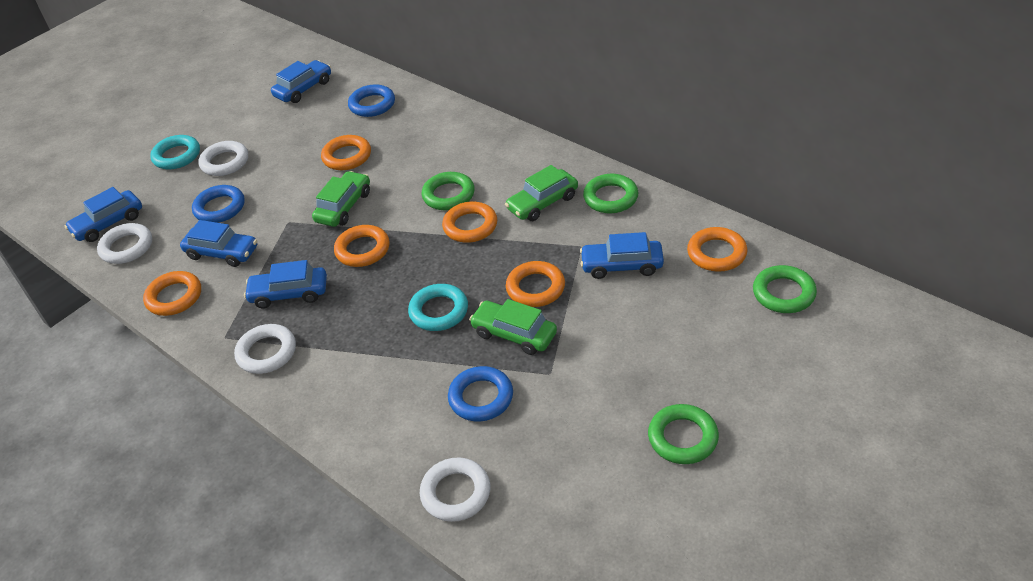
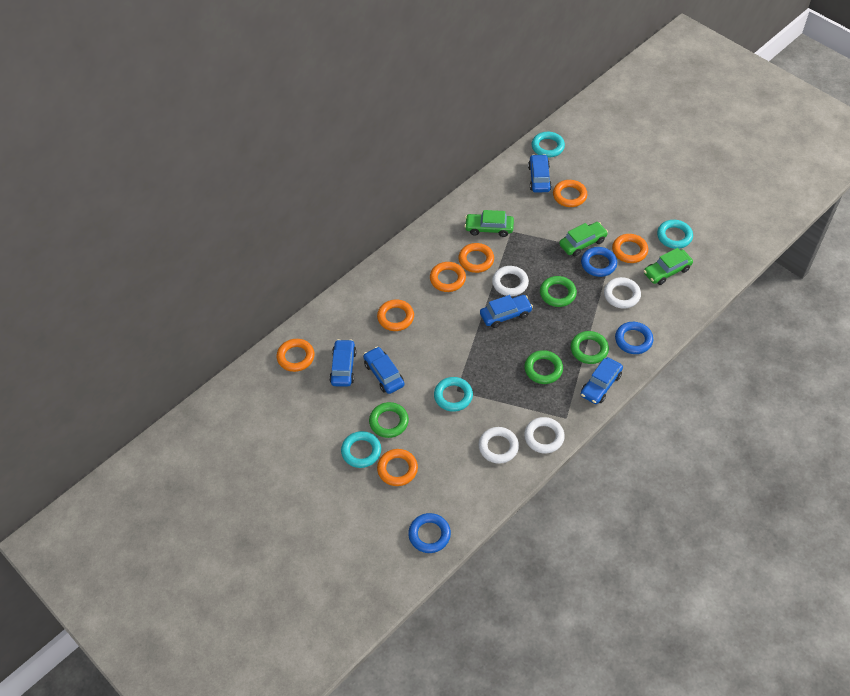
orange ring: [143,271,201,316] [321,135,371,170] [334,225,390,267] [442,202,497,243] [506,261,565,307] [687,227,747,272] = 6 -> [277,339,314,372] [377,300,414,331] [377,449,418,486] [430,262,466,292] [458,243,494,273] [553,180,587,207] [612,234,648,263] = 7
turquoise ring: [150,135,200,169] [408,284,468,331] = 2 -> [341,431,381,468] [434,377,473,412] [532,132,565,158] [657,220,693,249] = 4

